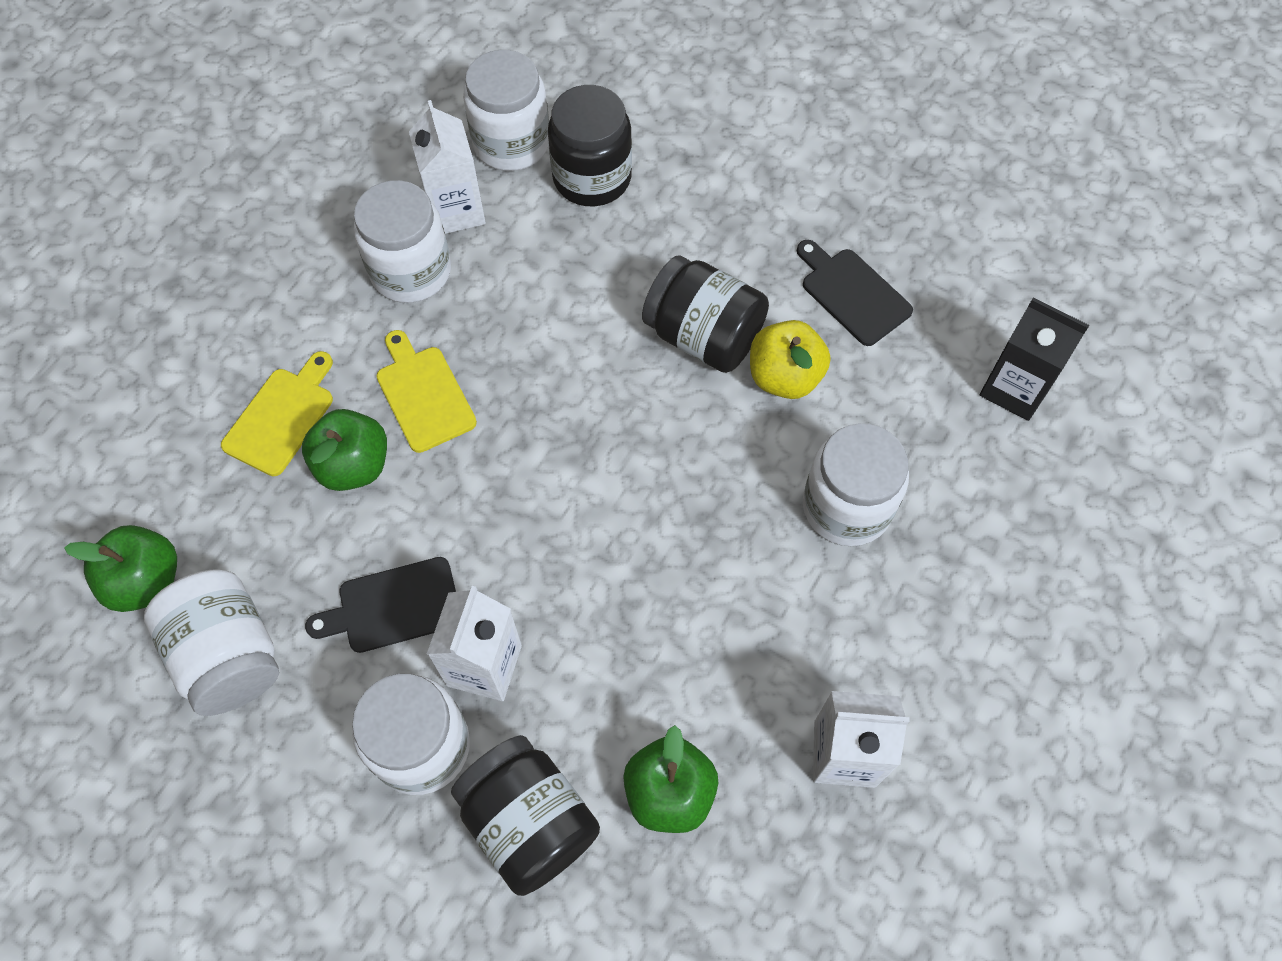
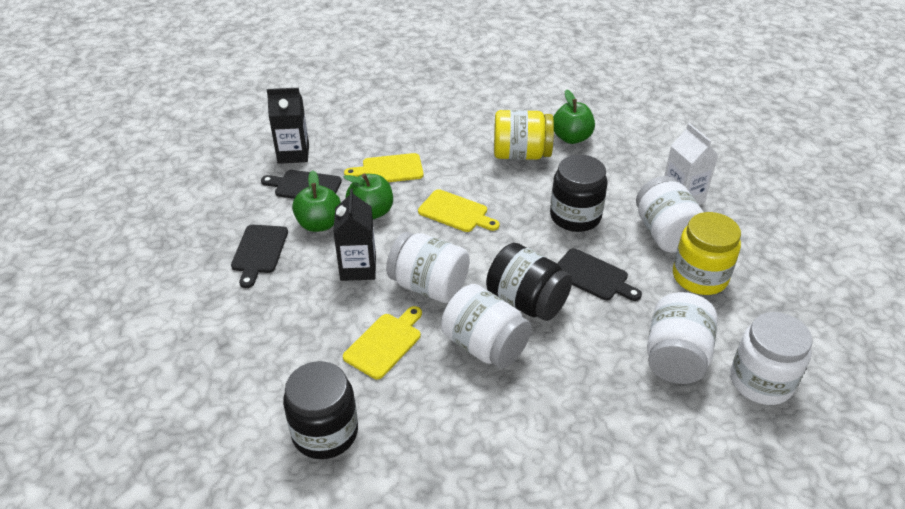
black carton: [980,297,1089,421] = 1 -> [267,88,309,164] [333,188,376,281] = 2
black cutting board: [305,557,456,653] [797,240,913,346] = 2 -> [231,225,288,288] [261,170,342,199] [557,248,642,301] = 3
white carton: [409,100,486,234] [427,586,522,701] [813,691,909,788] = 3 -> [664,123,718,205] = 1
yellow apple: [750,320,831,399] = 1 -> none = 0
yellow cutting board: [221,351,333,476] [376,330,477,453] = 2 -> [343,306,422,379] [344,153,424,182] [418,189,500,232] = 3
yellow jar: none = 0 -> [494,110,554,160] [673,212,741,295] = 2

